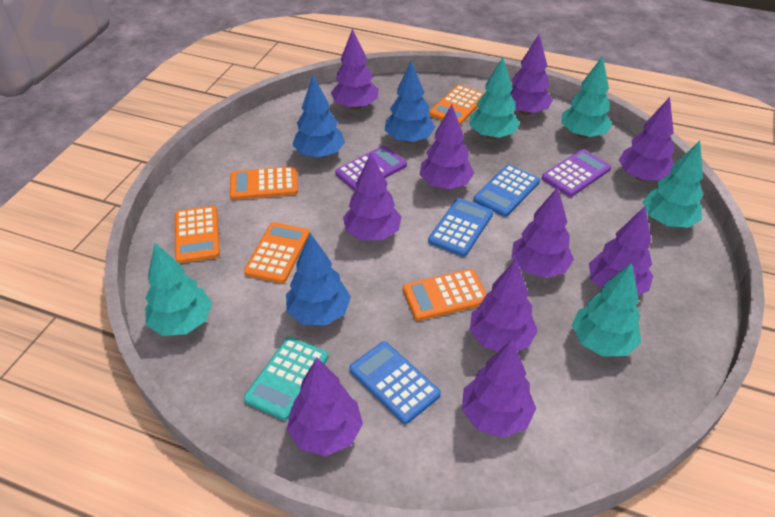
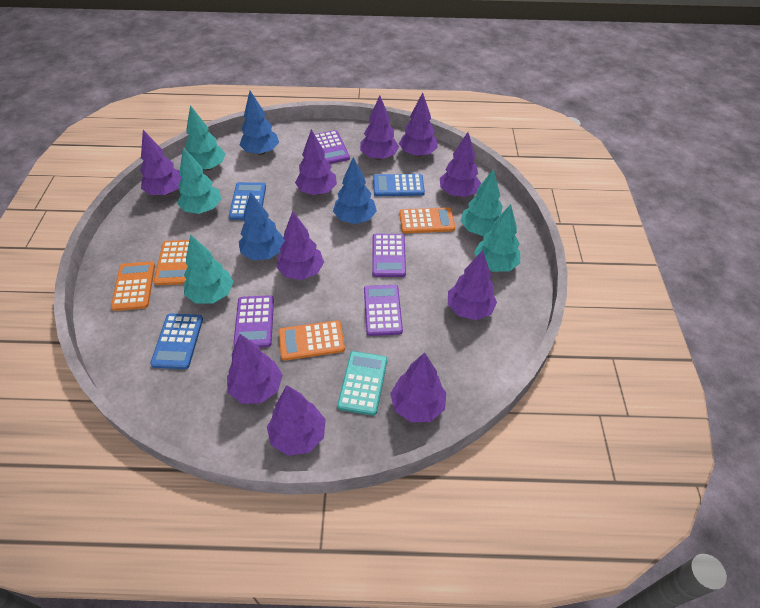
orange calculator: [175,206,220,263] [230,166,298,200] [244,222,310,283] [403,269,486,321] [429,85,484,125] = 5 -> [111,261,155,311] [154,240,189,285] [279,320,345,361] [399,207,455,234] = 4
purple calculator: [335,146,407,191] [542,149,611,197] = 2 -> [233,295,274,347] [315,130,350,164] [364,285,403,336] [372,234,406,277] = 4

